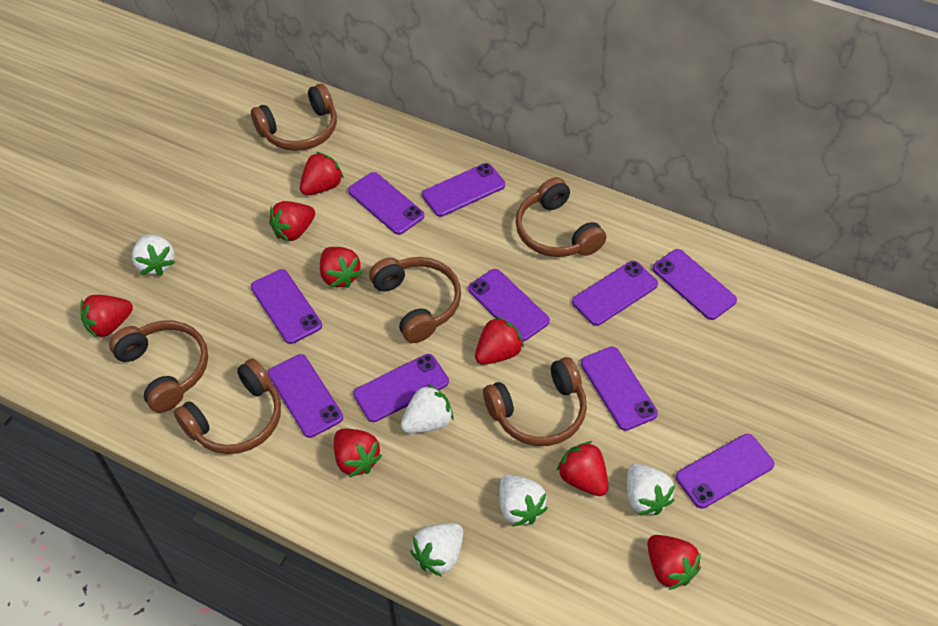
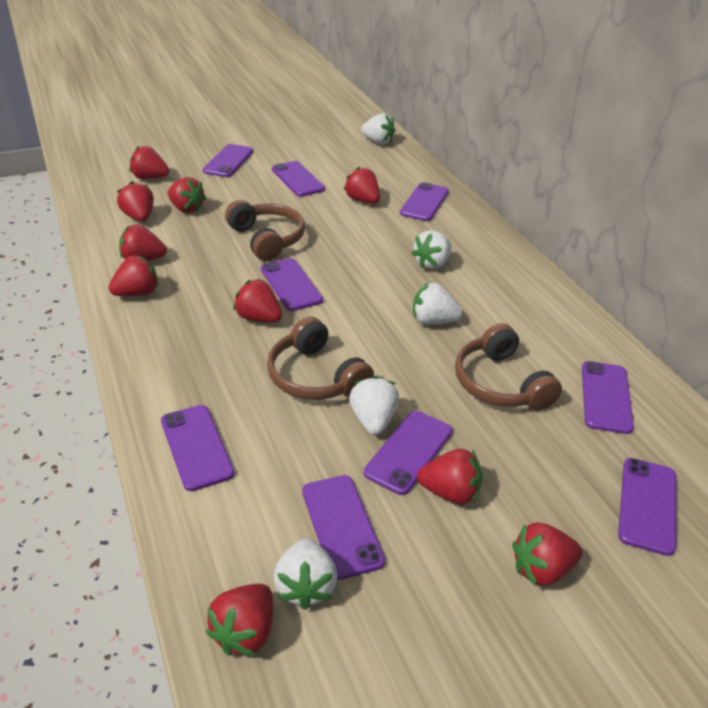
brown headphones: [109,321,208,413] [174,359,281,454] [251,84,337,151] [369,257,461,343] [483,357,587,446] [515,177,606,257] = 6 -> [225,200,305,261] [267,317,374,400] [455,323,562,411] = 3
purple phone: [251,269,322,344] [268,354,343,438] [348,172,424,235] [353,354,449,422] [422,163,505,217] [468,269,550,341] [572,261,658,326] [581,347,658,431] [652,249,737,320] [676,434,775,509] = 10 -> [161,405,234,491] [203,144,253,177] [261,258,323,311] [272,161,325,197] [302,475,385,580] [364,411,452,495] [400,182,449,221] [582,361,634,434] [618,458,676,556] = 9
red strawberry: [81,295,133,338] [269,201,315,242] [300,152,344,195] [320,247,362,288] [334,428,382,477] [475,316,524,365] [557,441,608,496] [647,535,701,590] = 8 -> [108,255,159,296] [117,181,154,222] [119,224,167,261] [130,146,169,179] [168,177,206,213] [206,584,273,656] [233,279,282,323] [344,167,380,203] [417,449,483,505] [512,522,583,586] = 10

